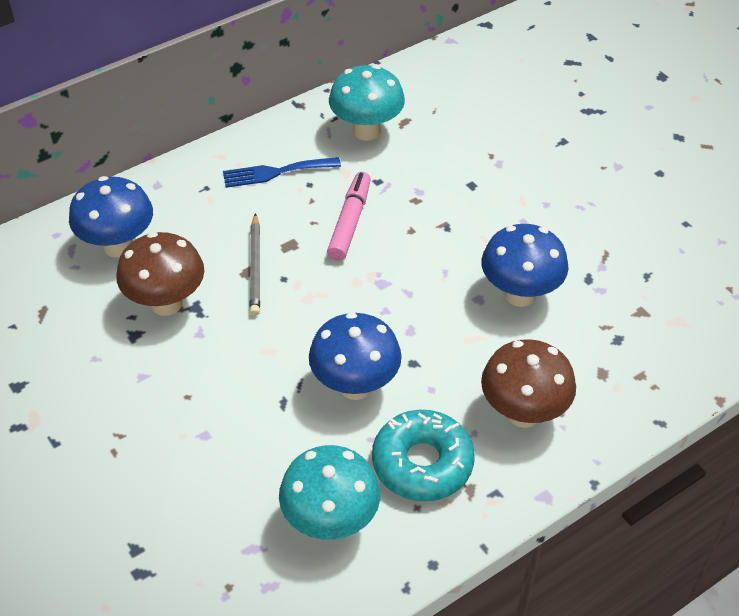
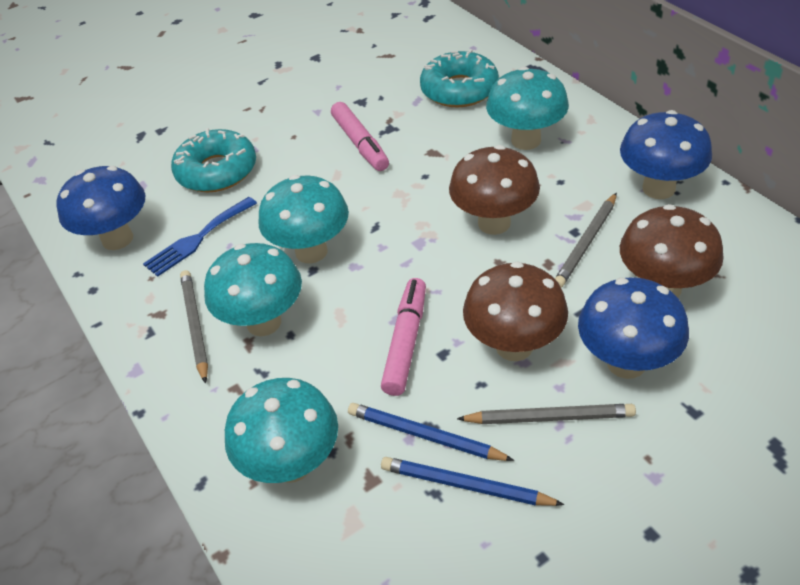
blue pencil: none = 0 -> [348,403,514,461] [381,457,564,506] = 2
brown mushroom: [116,232,204,316] [481,339,576,428] = 2 -> [449,145,540,235] [463,262,568,361] [620,204,724,297] = 3
grey pencil: [249,213,260,316] = 1 -> [180,270,208,384] [457,404,636,424] [555,193,617,288] = 3
pink marker: [327,172,371,261] = 1 -> [331,102,389,171] [381,278,426,396] = 2
turquoise donut: [372,410,474,501] = 1 -> [171,128,256,192] [420,49,499,107] = 2
turquoise mushroom: [279,445,380,540] [329,65,405,141] = 2 -> [204,243,302,336] [225,378,338,483] [258,175,349,264] [486,66,569,150] = 4

